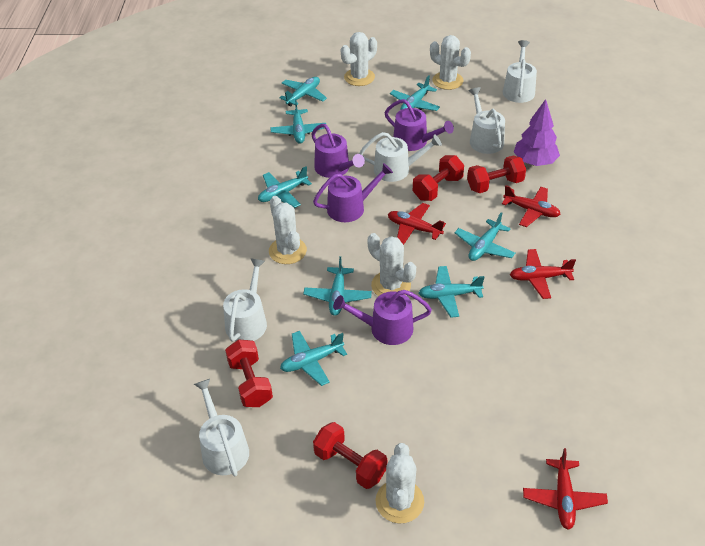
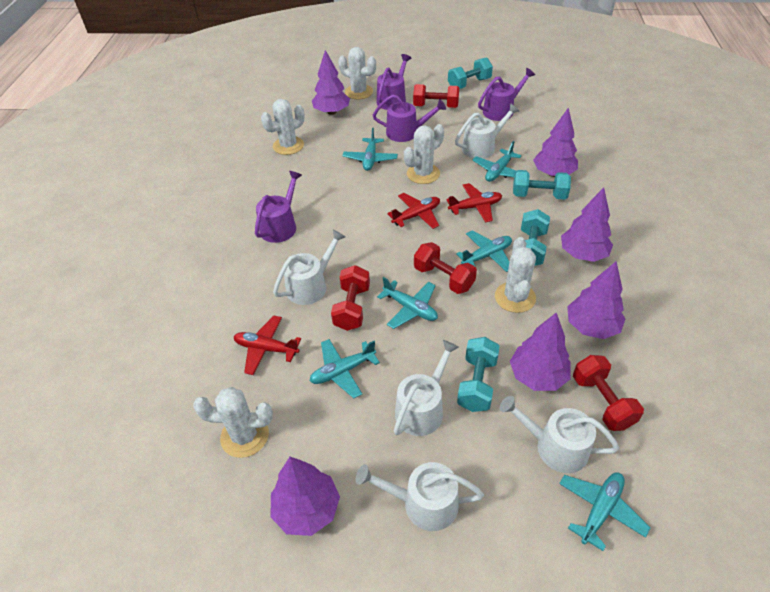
purple tree: [514,99,560,166] = 1 -> [270,457,340,536] [312,50,350,115] [510,313,571,391] [533,108,578,177] [561,187,613,262] [567,262,625,339] = 6
red plane: [388,203,446,245] [502,185,560,227] [510,249,576,299] [523,448,608,530] = 4 -> [234,316,301,375] [387,193,440,229] [446,183,502,223] = 3
turquoise dumbbell: none = 0 -> [448,57,493,89] [457,337,500,412] [513,170,571,200] [521,209,550,266] = 4
turquoise plane: [258,166,312,208] [270,99,326,144] [279,77,327,107] [280,331,347,386] [303,256,372,316] [390,75,440,111] [419,266,485,318] [455,212,516,261] = 8 -> [310,339,380,398] [343,128,398,171] [377,277,438,329] [456,231,512,272] [473,141,521,182] [559,472,650,551] = 6

